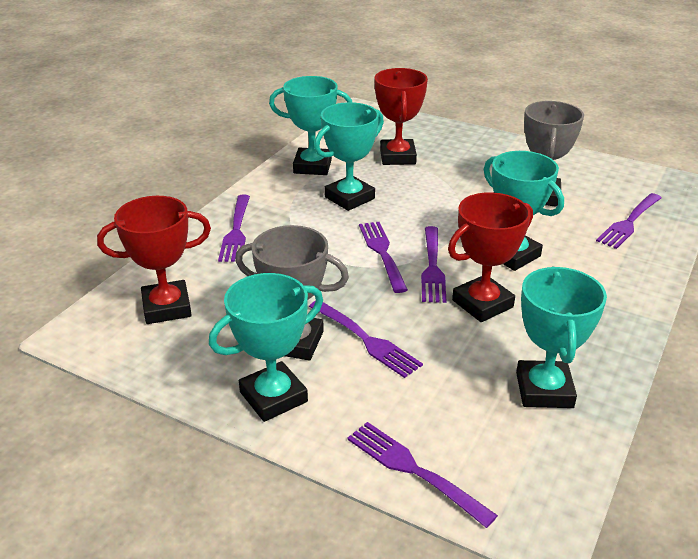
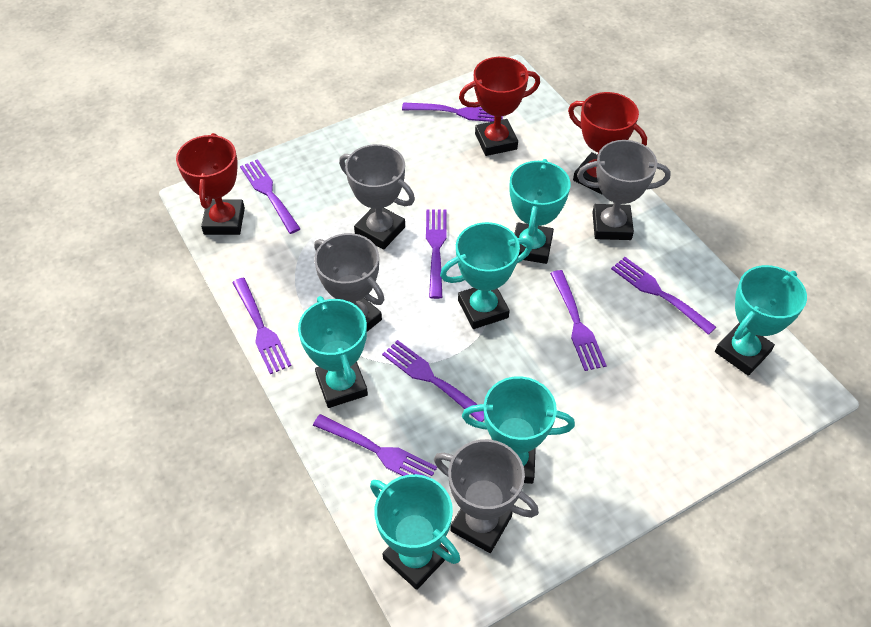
grey trophy: [235,225,349,361] [524,101,584,207] = 2 -> [314,233,384,332] [339,144,415,250] [434,439,539,553] [577,140,671,240] = 4
purple fork: [218,195,250,262] [309,301,423,378] [347,422,498,528] [359,222,408,293] [421,226,446,303] [596,193,662,249] = 6 -> [232,278,292,374] [240,159,301,234] [313,414,437,477] [382,340,484,422] [402,102,503,122] [426,209,447,299] [550,270,607,371] [611,257,716,335] = 8
turquoise trophy: [209,273,323,422] [269,76,352,175] [314,102,384,211] [484,151,564,271] [516,267,607,408] = 5 -> [298,296,368,408] [370,474,460,590] [440,222,532,329] [462,376,575,484] [509,159,570,264] [715,265,807,376] = 6

